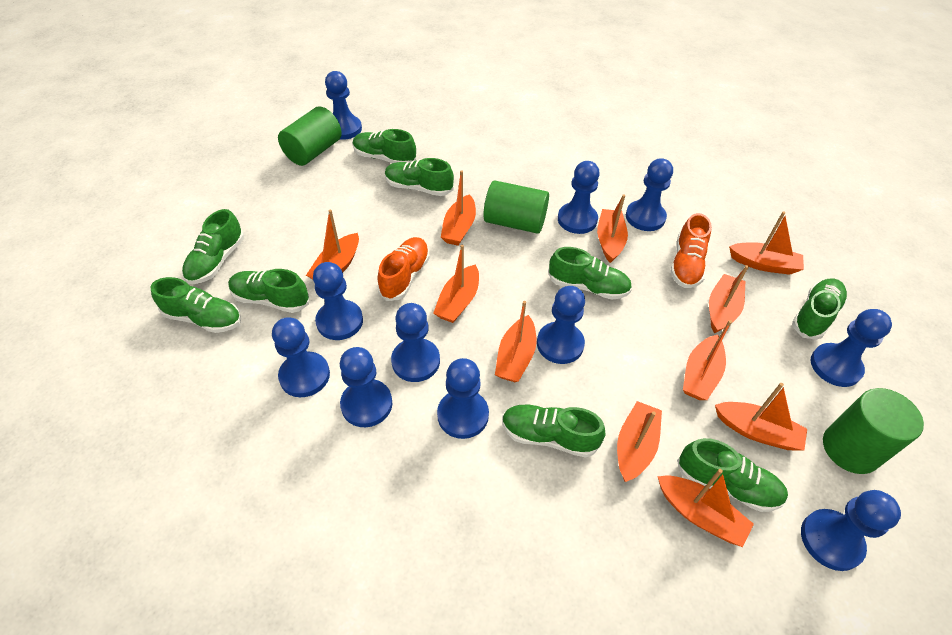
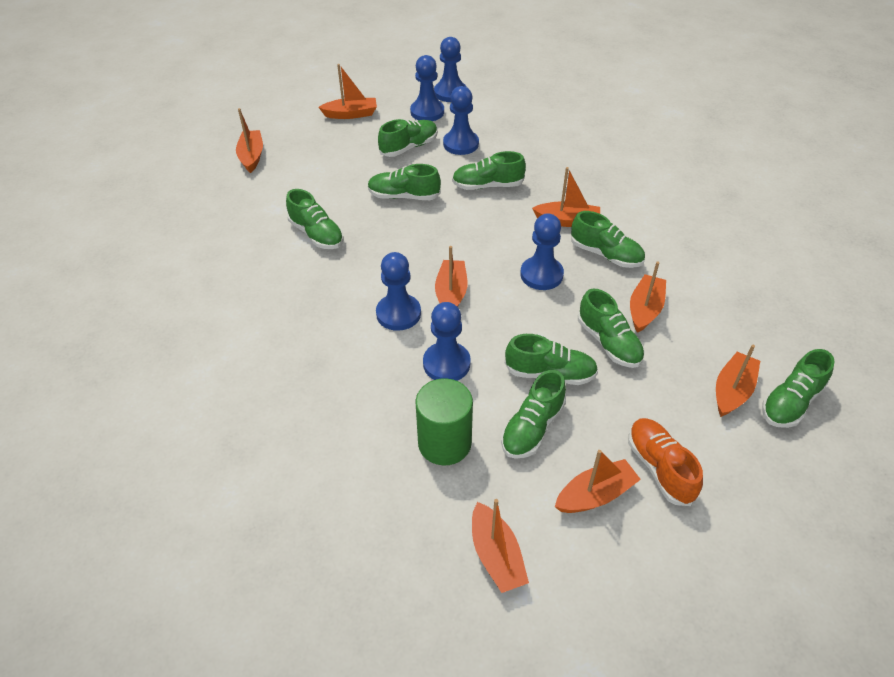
blue pawn: [272,317,330,397] [313,262,363,340] [325,71,362,140] [340,347,392,427] [391,303,440,382] [437,358,489,439] [537,286,585,364] [558,161,600,234] [626,158,673,231] [801,490,901,571] [810,309,892,387] = 11 -> [376,252,421,331] [410,55,444,121] [423,302,471,381] [434,37,467,102] [443,86,479,155] [520,214,564,290] = 6
green cylinder: [278,106,342,166] [483,180,549,234] [823,388,924,474] = 3 -> [416,378,473,466] = 1
orange boat: [306,210,359,279] [433,245,479,323] [441,171,476,246] [495,301,536,382] [597,194,628,263] [617,401,662,482] [657,469,754,547] [683,320,732,400] [709,265,749,333] [715,383,807,450] [729,211,804,275] = 11 -> [236,108,263,173] [318,64,377,119] [435,246,467,307] [472,499,529,593] [532,167,600,227] [555,450,641,513] [630,261,666,333] [716,345,760,417] = 8
orange shoe: [377,237,430,301] [670,213,712,288] = 2 -> [628,418,703,506] = 1

